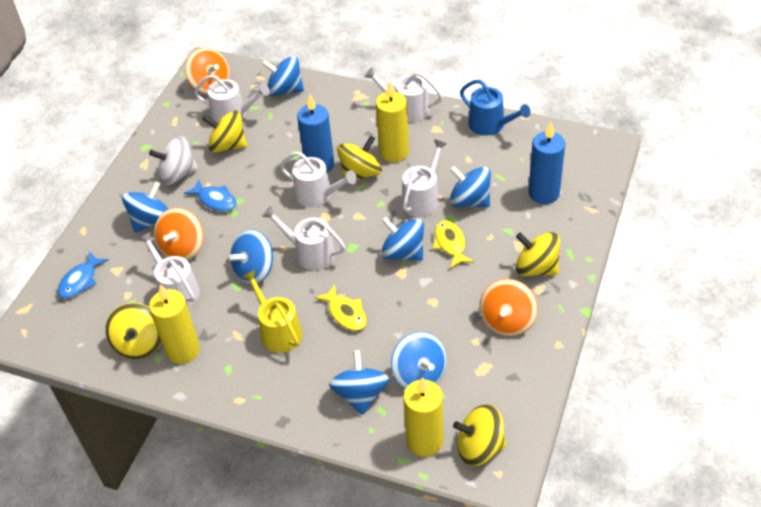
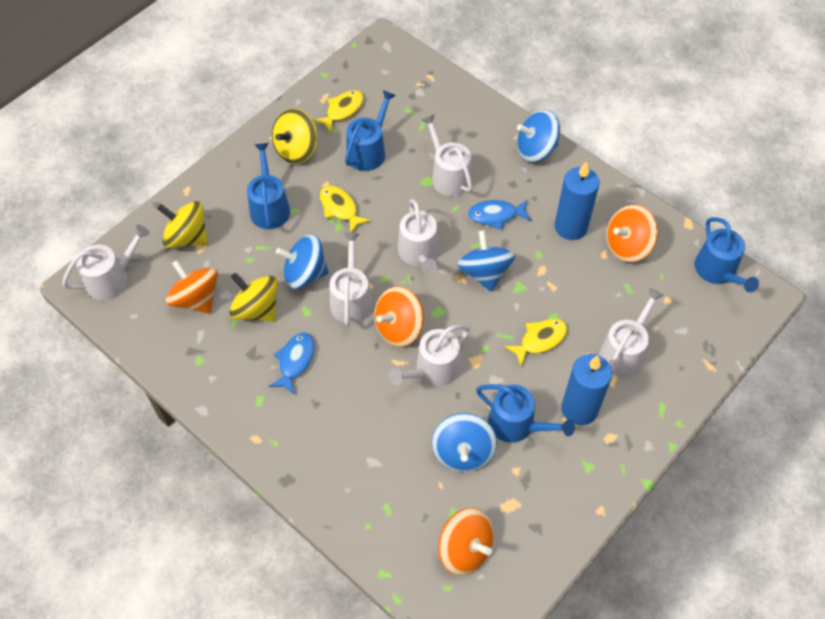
blue spinning top: [122,181,168,233] [229,230,273,285] [262,56,304,96] [329,350,390,415] [381,217,424,261] [391,332,447,389] [449,166,491,207] = 7 -> [276,234,329,289] [432,413,497,472] [457,230,515,291] [517,110,560,162] = 4
blue watering can: [460,79,531,135] = 1 -> [247,143,290,229] [345,90,396,171] [476,384,575,443] [695,217,759,292] = 4
orange spinning top: [154,208,204,260] [185,48,230,95] [479,279,538,337] = 3 -> [166,260,218,314] [374,286,424,347] [438,508,494,575] [606,205,658,263] = 4
white spinning top: [149,136,198,185] = 1 -> none = 0
yellow candle: [149,284,200,364] [376,82,409,162] [403,378,443,457] = 3 -> none = 0
yellow fish: [315,285,367,331] [433,220,474,269] = 2 -> [313,90,364,133] [320,186,371,233] [504,319,568,366] = 3
yellow spinning top: [105,303,162,359] [202,110,247,153] [337,135,382,183] [453,404,506,466] [516,232,560,276] = 5 -> [157,201,208,248] [229,273,278,322] [272,108,318,164] = 3
yellow watering can: [242,270,302,353] = 1 -> none = 0

